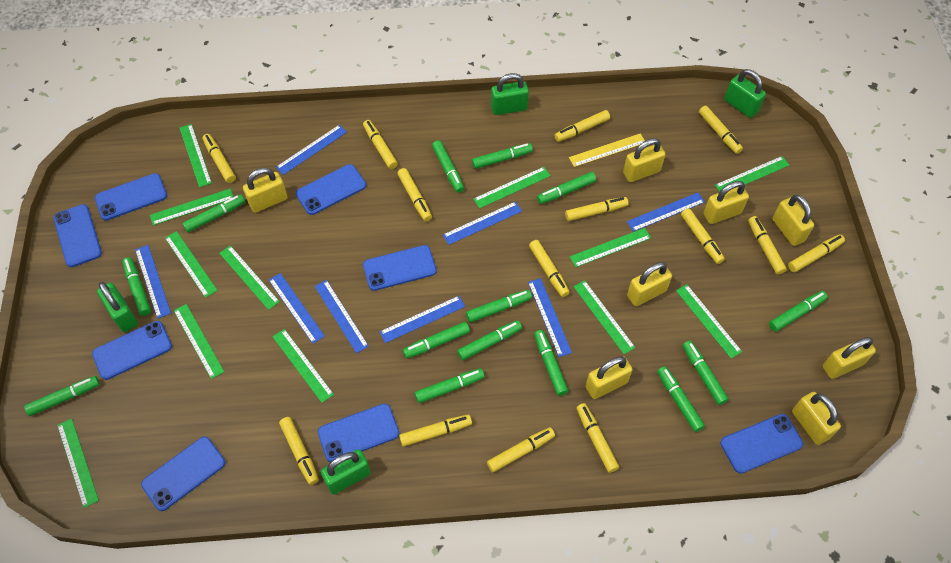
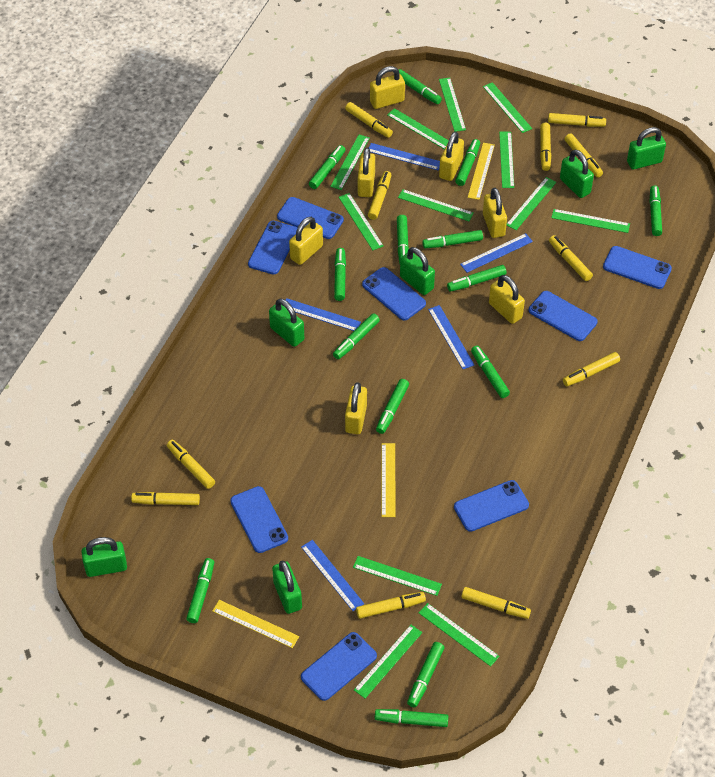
blue ruler: [135,245,171,319] [269,273,325,344] [276,125,347,175] [315,280,369,353] [380,296,465,343] [443,202,522,245] [528,278,572,357] [627,193,705,232] = 8 -> [286,298,361,331] [301,540,364,611] [369,143,440,170] [428,305,474,369] [460,233,533,273] = 5
green padlock: [97,282,138,332] [321,449,371,495] [491,73,529,115] [724,69,766,118] = 4 -> [81,537,127,577] [269,298,304,347] [272,560,302,614] [400,247,435,295] [560,150,594,198] [627,127,666,170] = 6
yellow marker: [202,134,236,183] [279,417,319,485] [363,120,398,169] [397,168,432,221] [399,414,472,447] [487,427,555,472] [529,240,570,297] [554,110,610,142] [565,197,629,221] [576,403,619,473] [681,208,725,264] [699,106,743,154] [748,216,787,275] [788,234,845,272] = 14 -> [131,492,200,505] [167,440,215,489] [345,102,393,138] [356,592,426,619] [368,171,391,220] [461,587,531,619] [540,123,551,171] [548,113,606,127] [549,235,593,281] [563,352,620,386] [564,133,603,178] = 11
yellow padlock: [243,168,288,213] [586,356,633,399] [623,138,666,182] [627,262,672,306] [703,181,749,224] [772,195,814,246] [792,392,841,445] [823,337,876,379] = 8 -> [289,217,323,265] [345,382,367,434] [358,148,375,197] [370,66,405,109] [439,132,464,181] [483,188,507,238] [489,275,525,324] = 7
yellow ruler: [569,134,645,167] = 1 -> [212,600,299,648] [382,443,396,517] [468,143,495,200] = 3

